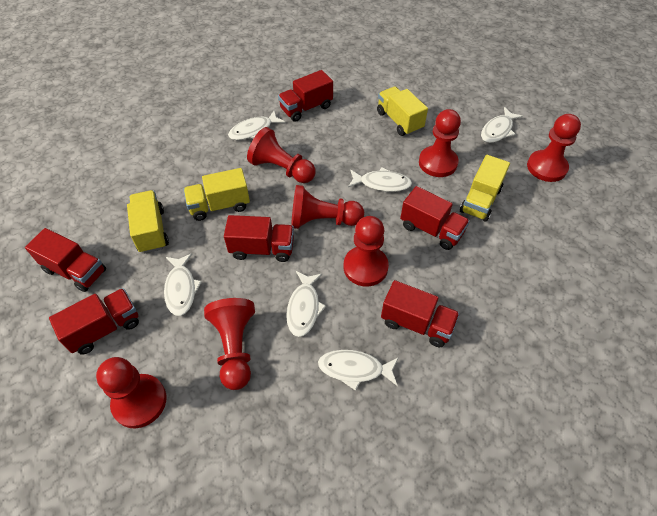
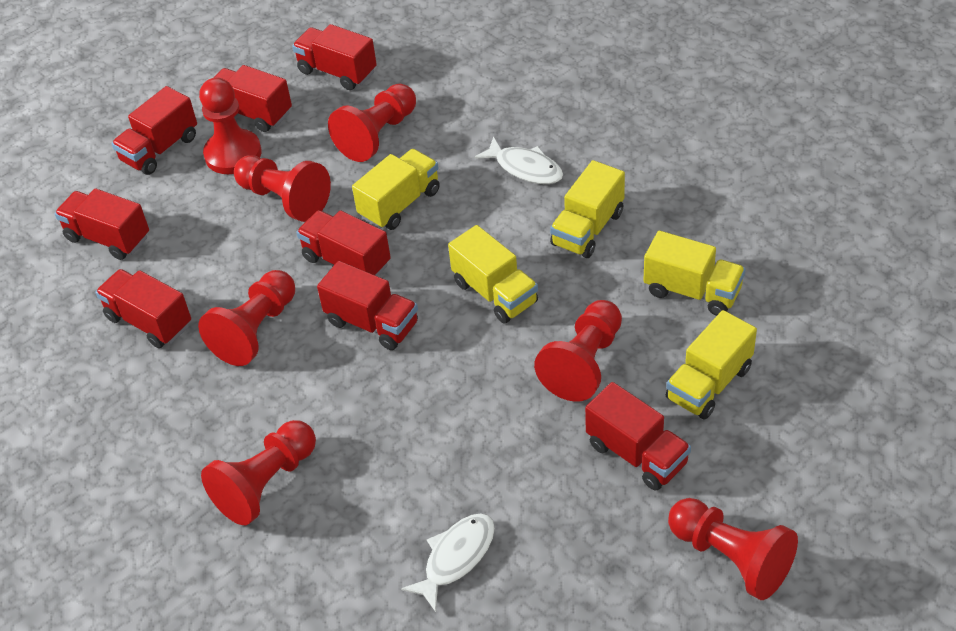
red truck: [25,228,106,292] [49,288,139,354] [224,215,294,262] [278,70,333,122] [381,280,460,347] [400,186,470,250] = 6 -> [55,188,149,260] [95,269,191,348] [112,86,197,175] [213,65,292,132] [292,24,377,90] [296,210,391,276] [317,261,418,350] [585,382,691,491] = 8
white fish: [164,253,202,316] [228,110,285,140] [286,271,326,337] [318,350,399,391] [348,167,412,192] [481,107,523,143] = 6 -> [401,513,495,612] [474,136,563,184] = 2
yellow truck: [127,190,169,253] [183,168,250,221] [377,86,428,136] [460,155,510,222] = 4 -> [352,149,440,230] [448,225,538,324] [550,160,625,258] [644,231,745,316] [666,310,757,419] = 5

